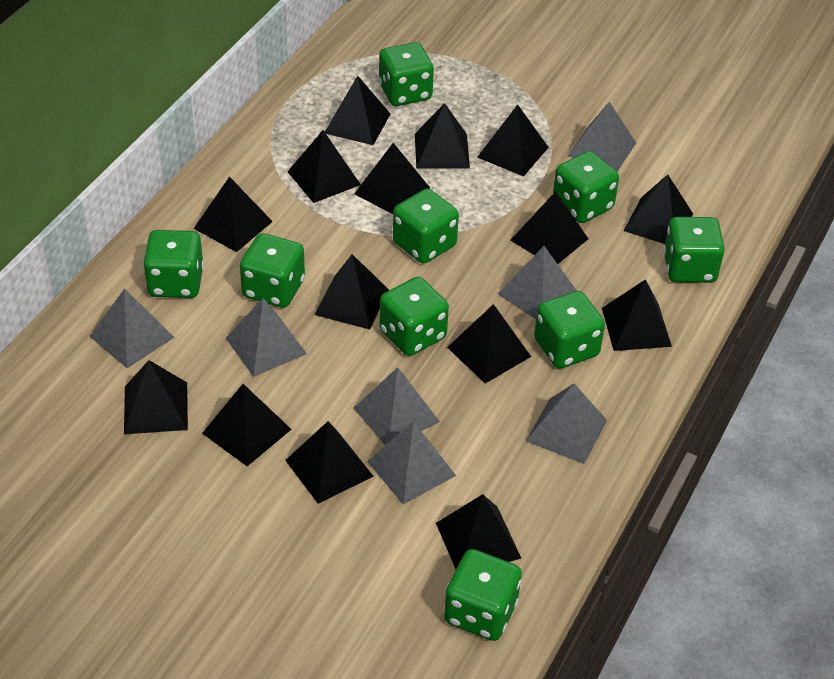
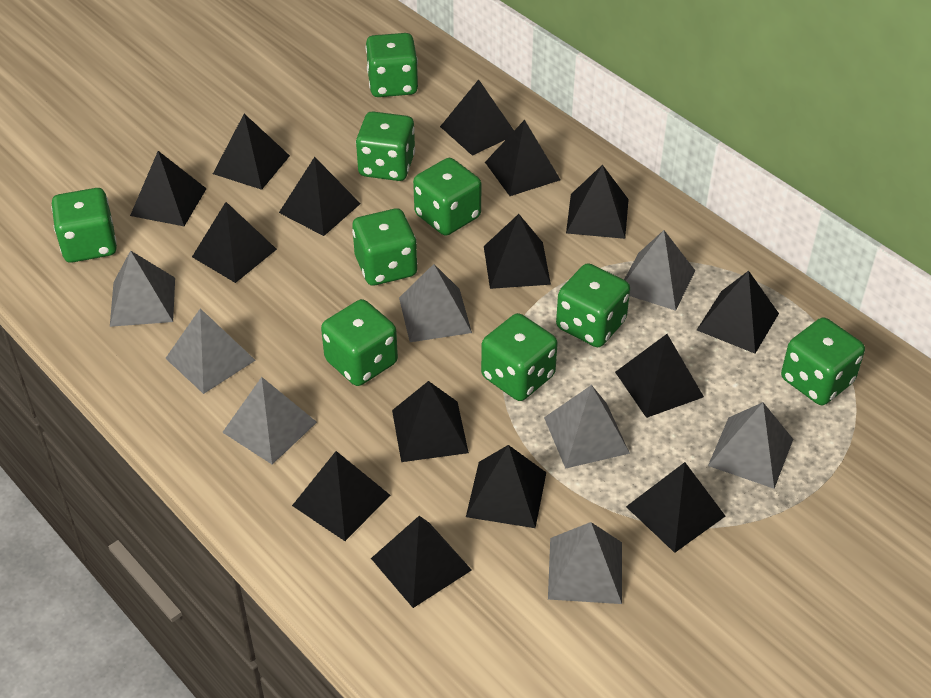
grey pyramid: [90,288,174,368] [226,298,307,377] [354,367,440,445] [367,421,456,504] [498,246,577,319] [526,384,607,464] [568,102,636,172] = 7 -> [110,250,175,327] [165,308,256,394] [222,377,317,464] [399,264,472,342] [544,385,630,469] [548,522,622,604] [624,230,695,311] [708,402,793,489] = 8

